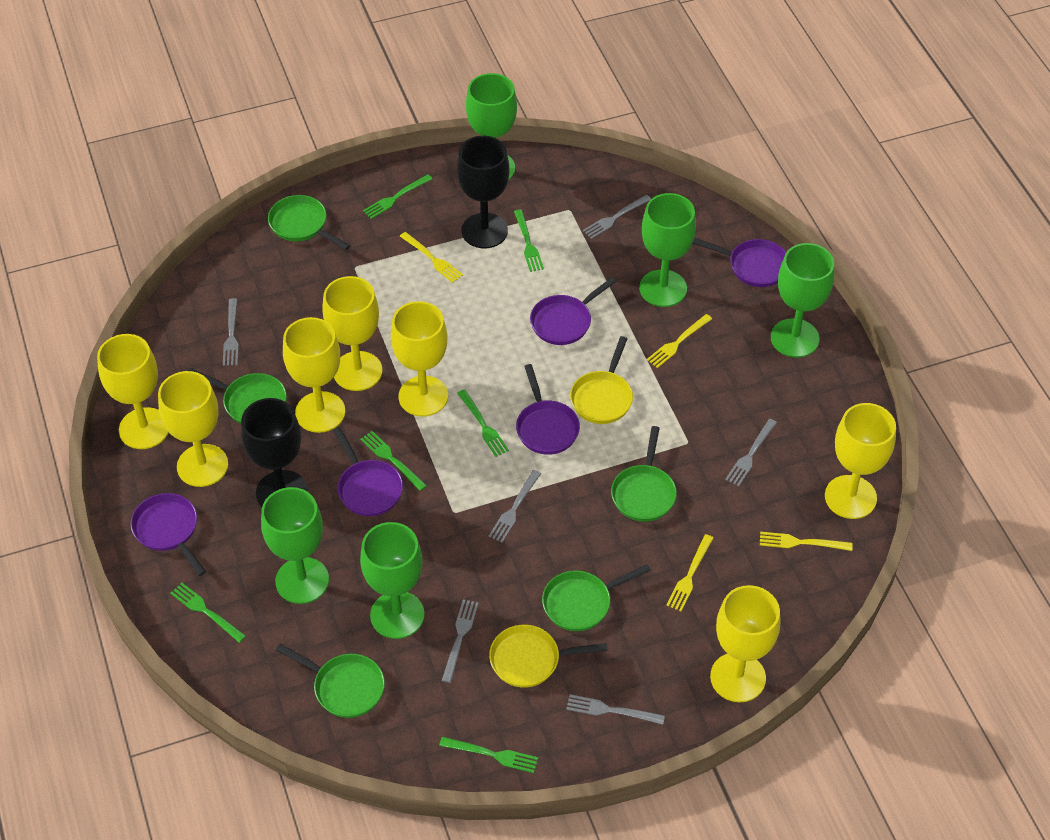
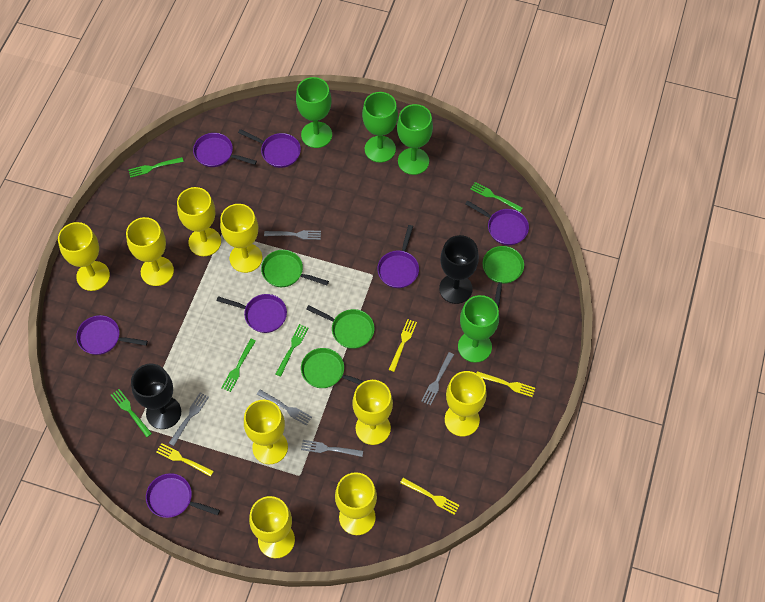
green fork: [170,583,246,643] [360,431,427,491] [363,174,433,219] [439,737,538,773] [457,389,509,457] [514,210,544,272] = 6 -> [111,389,152,437] [129,157,184,178] [222,339,256,392] [276,324,308,377] [471,182,523,212] = 5
green goblet: [261,487,329,604] [360,522,424,639] [466,73,517,180] [639,193,696,307] [771,243,834,358] = 5 -> [296,77,332,148] [362,92,398,163] [397,104,433,175] [458,295,499,363] = 4
green pan: [188,368,287,424] [268,195,351,250] [276,644,385,718] [542,564,651,631] [611,426,677,522] = 5 -> [261,250,329,287] [301,348,364,388] [306,305,375,349] [483,246,524,308] = 4
grey fork: [223,298,239,366] [442,599,479,683] [488,470,541,543] [566,694,665,725] [583,195,651,239] [725,419,777,486] = 6 -> [169,392,209,446] [257,390,312,426] [264,230,321,240] [301,440,363,457] [421,352,454,406] = 5
purple pan: [131,493,206,576] [333,427,403,516] [516,364,580,455] [530,277,617,345] [692,238,786,287] = 5 -> [76,315,148,355] [146,473,220,518] [193,133,257,167] [217,294,287,333] [238,129,301,168] [377,225,419,288] [465,201,529,245] = 7
yellow goblet: [97,334,169,449] [158,371,228,487] [283,317,345,433] [322,276,382,391] [391,301,448,416] [710,585,780,702] [825,403,896,519] = 7 -> [58,222,110,291] [126,217,174,286] [177,187,221,256] [220,204,262,273] [244,400,288,464] [249,496,295,558] [335,472,377,535] [352,380,393,445] [445,371,487,436] = 9
yellow pan: [489,625,608,688] [570,336,633,424] = 2 -> none = 0

